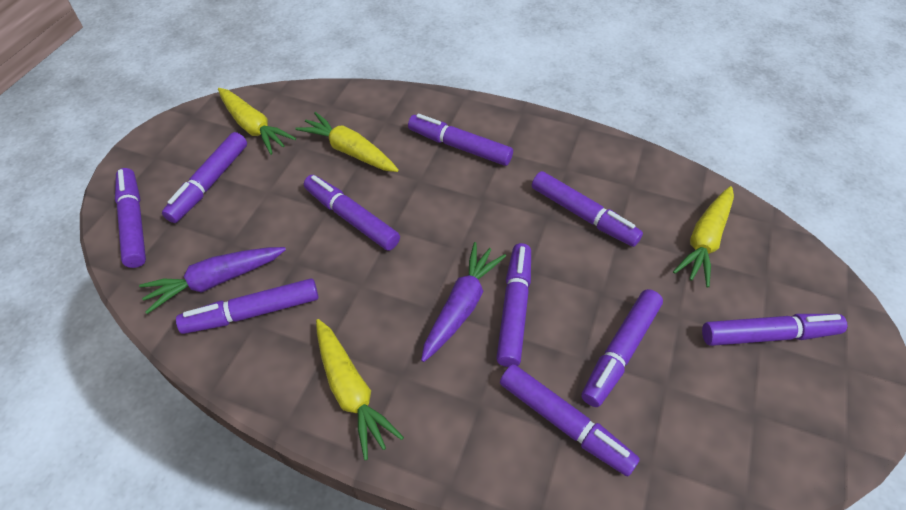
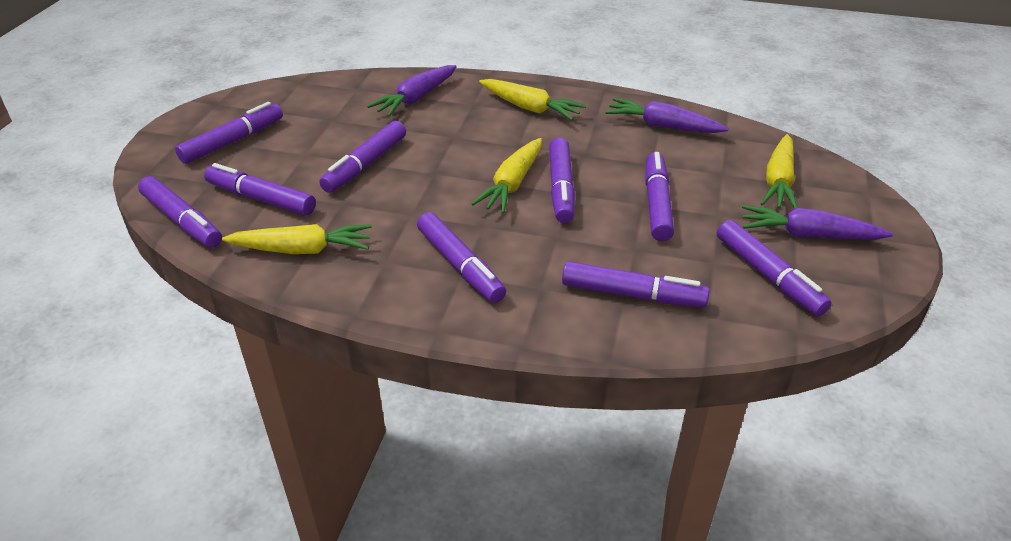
purple carrot: [139,247,286,314] [421,242,506,362] = 2 -> [367,65,457,117] [605,98,729,133] [742,205,893,240] = 3
purple marker: [115,168,146,268] [162,132,247,223] [176,278,318,334] [304,175,400,251] [408,114,513,166] [496,243,531,367] [500,364,640,476] [532,171,643,247] [581,289,663,407] [702,314,847,346] = 10 -> [138,176,222,248] [175,102,283,164] [204,163,316,216] [320,121,406,193] [417,212,506,303] [549,137,575,223] [562,261,710,307] [645,152,674,241] [717,220,832,316] = 9

